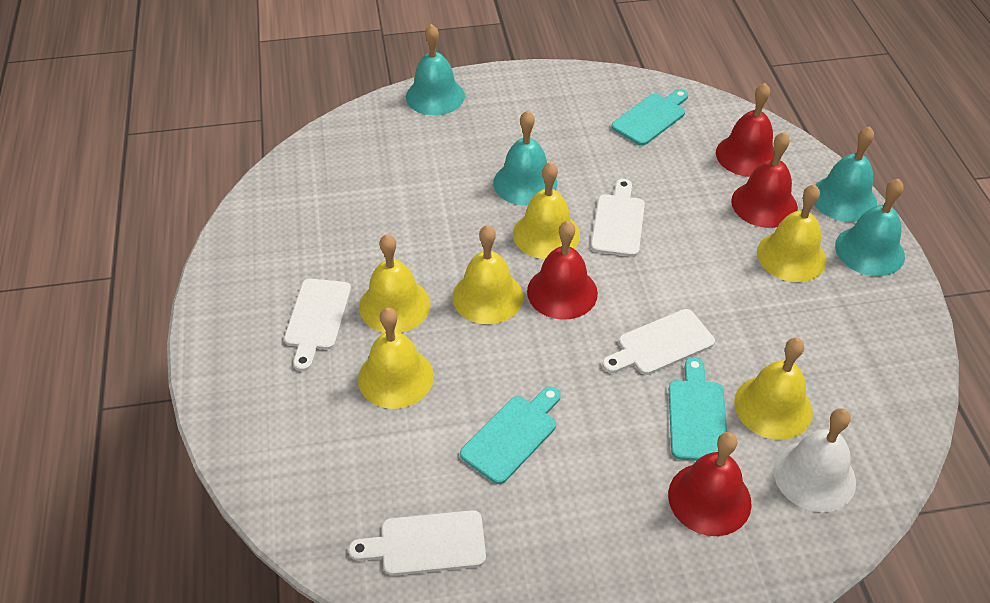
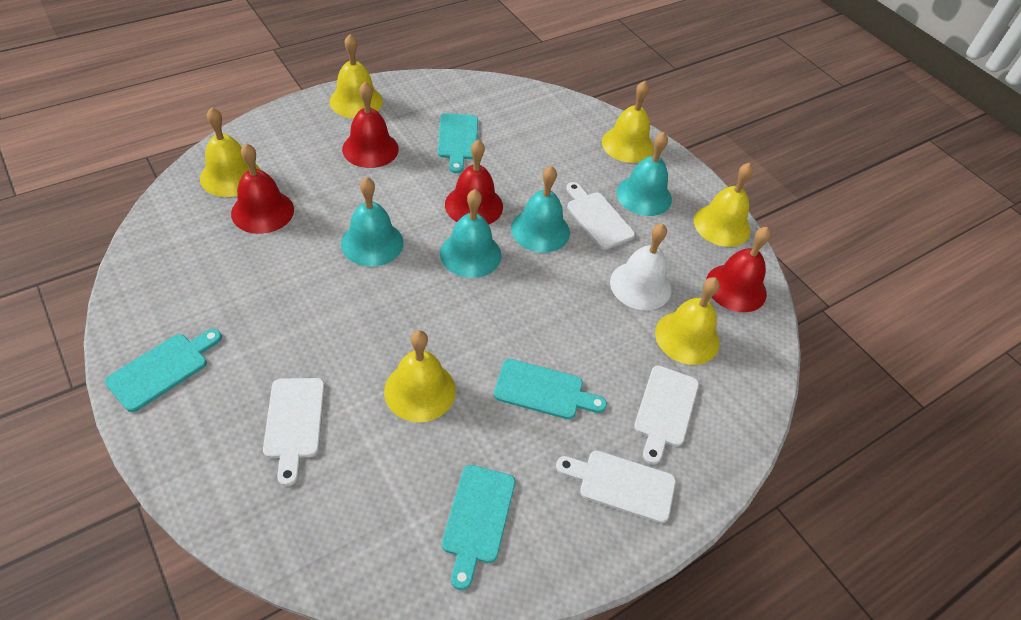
turquoise cutting board: [460,386,561,484] [611,89,688,146] [669,357,727,461] = 3 -> [105,329,222,412] [438,113,478,174] [442,465,515,590] [494,359,607,419] = 4

